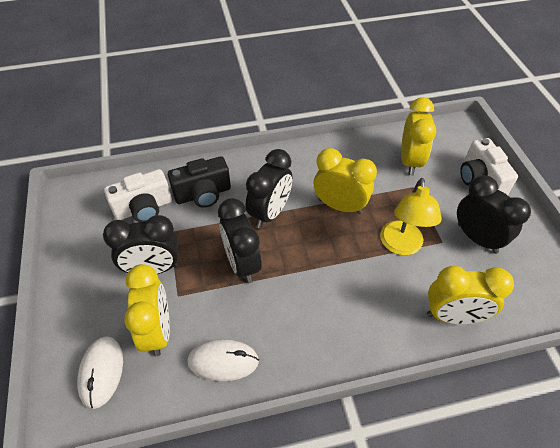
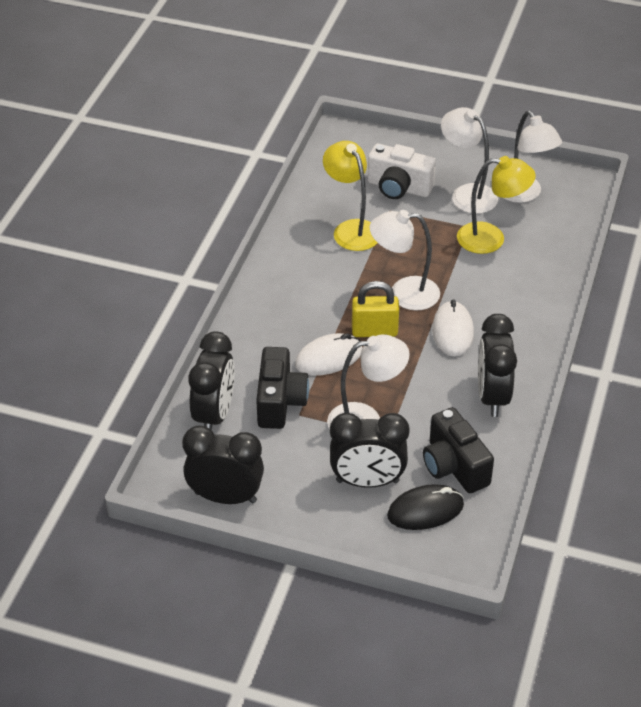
black camera: [168,156,231,208] = 1 -> [256,347,309,429] [423,407,494,493] = 2
black mouse: none = 0 -> [387,484,464,530] = 1
white camera: [104,169,172,222] [460,138,518,195] = 2 -> [368,144,436,199] = 1
white lamp: none = 0 -> [327,334,410,430] [370,210,440,311] [441,107,498,214] [504,111,562,203] = 4
yellow clock: [124,264,170,357] [314,148,377,214] [401,97,436,175] [427,266,514,324] = 4 -> none = 0
yellow lamp: [380,178,442,255] = 1 -> [323,141,377,251] [457,156,536,254] = 2
yellow padlock: none = 0 -> [352,281,399,337] = 1

